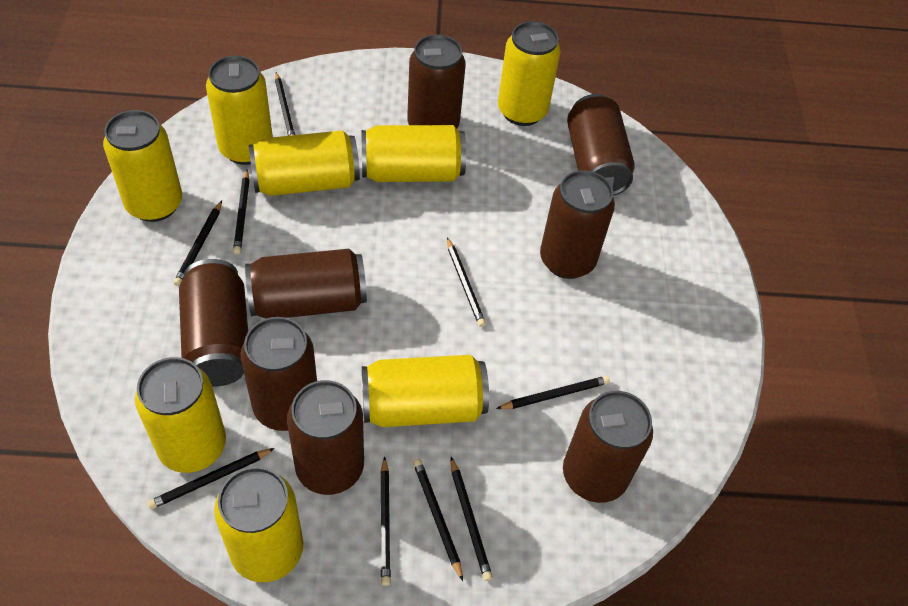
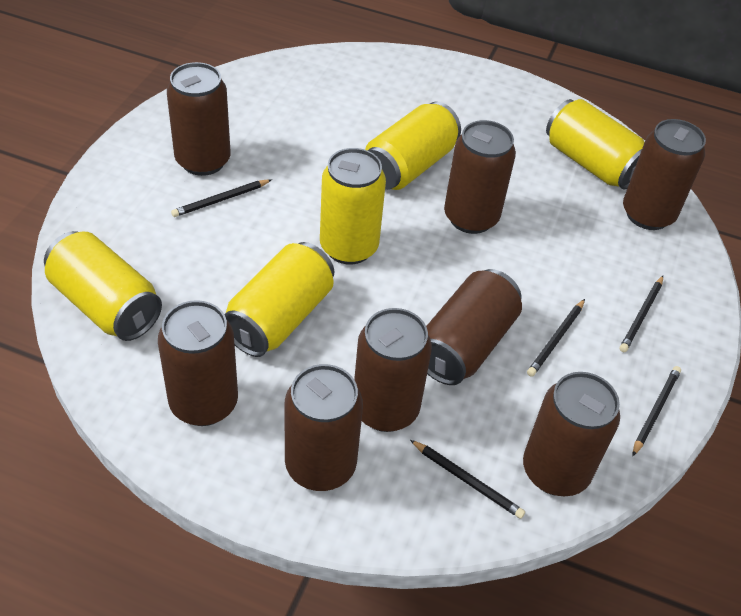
black pencil: [147,448,275,510] [174,201,222,286] [233,170,249,254] [275,72,295,136] [380,456,391,586] [413,459,463,581] [447,237,486,327] [451,457,493,581] [496,376,610,409] = 9 -> [171,179,272,217] [410,440,525,519] [527,299,585,377] [619,276,663,352] [632,366,681,457] = 5
yellow can: [103,110,182,222] [135,357,226,473] [206,56,273,165] [214,467,303,582] [249,130,360,196] [361,125,466,182] [362,355,489,427] [498,21,561,126] = 8 -> [44,231,162,341] [224,242,334,357] [320,148,386,265] [365,102,461,190] [546,99,645,190] = 5

